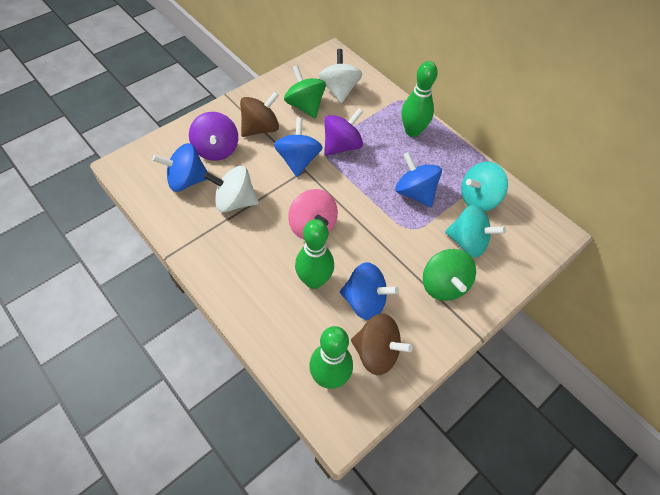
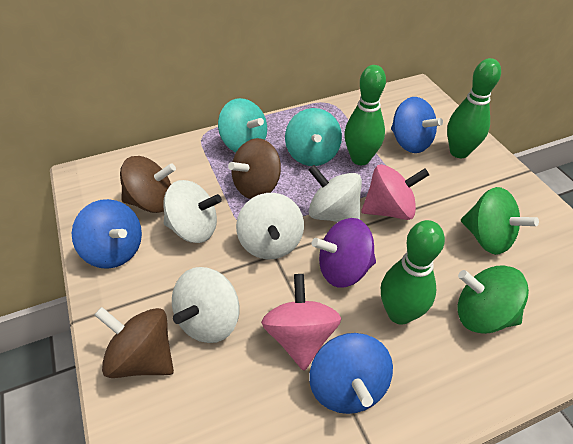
blue spinning top: [152,143,208,192] [274,118,323,177] [340,262,399,320] [395,152,442,207] = 4 -> [72,199,142,269] [309,333,393,414] [391,97,443,153] = 3
brown spinning top: [240,92,279,137] [351,313,413,375] = 2 -> [94,307,174,378] [120,156,176,213] [228,138,281,199] = 3
pink spinning top: [288,189,338,240] = 1 -> [261,274,341,370] [361,164,429,220] = 2
purple spinning top: [189,112,238,161] [324,108,363,156] = 2 -> [312,218,376,288] = 1
white spinning top: [204,166,259,213] [319,49,362,103] = 2 -> [163,180,222,243] [172,267,239,343] [236,193,304,259] [308,165,362,222] = 4

